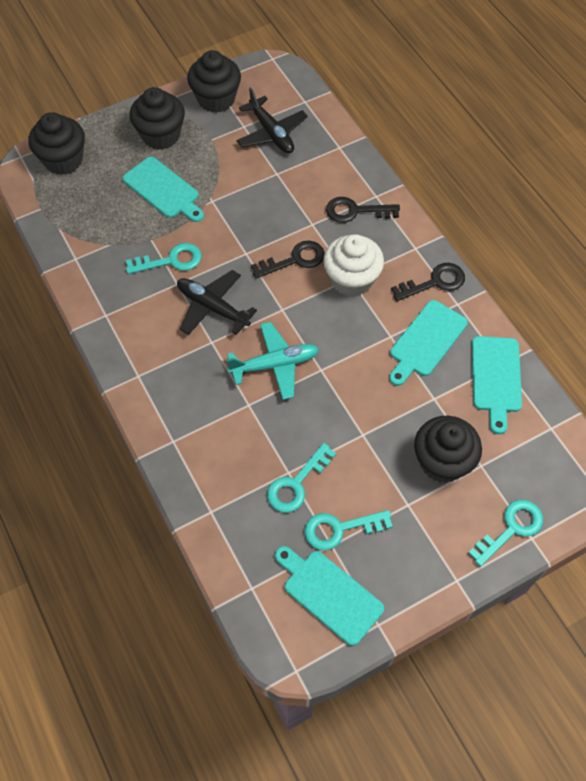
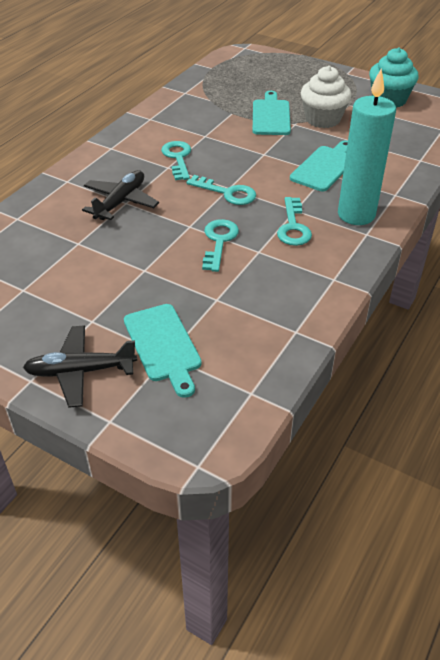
black cupcake: [29,112,85,175] [130,87,185,150] [187,50,241,113] [414,416,482,483] = 4 -> none = 0
black key: [251,241,325,278] [326,197,400,223] [391,263,465,301] = 3 -> none = 0
turquoise candle: none = 0 -> [338,69,396,225] = 1
turquoise cupcake: none = 0 -> [369,48,418,108] = 1
turquoise cutting board: [123,157,204,222] [275,546,384,646] [389,300,468,386] [472,336,522,434] = 4 -> [124,304,202,398] [252,91,291,135] [290,140,348,191] = 3
turquoise plane: [227,322,319,400] = 1 -> none = 0

